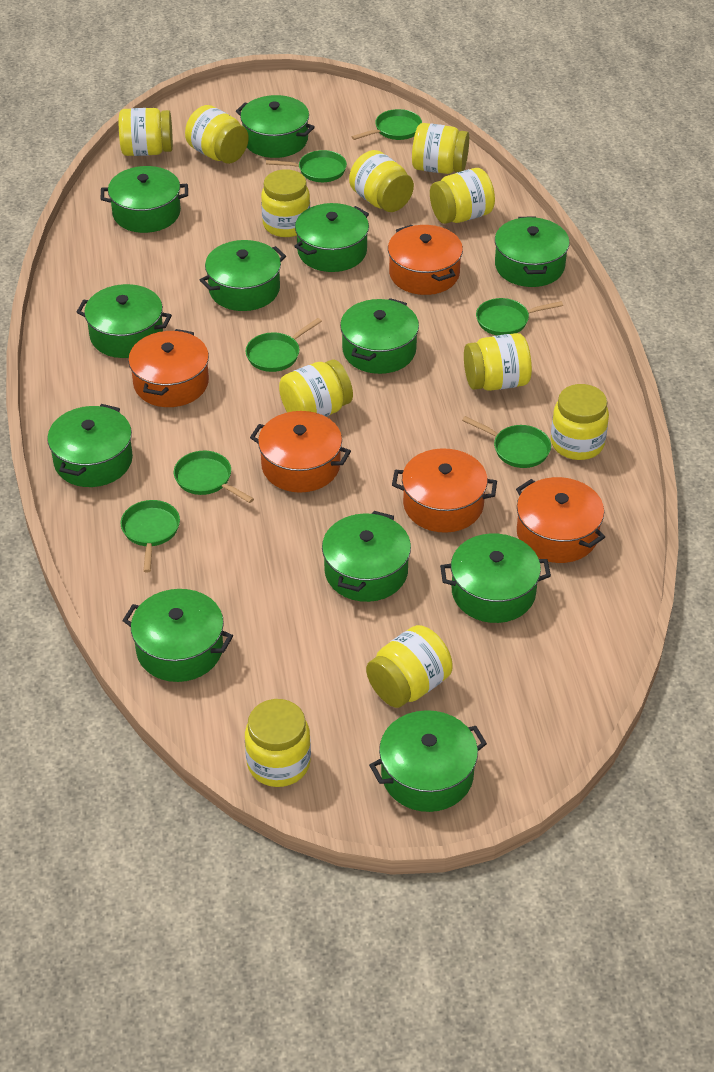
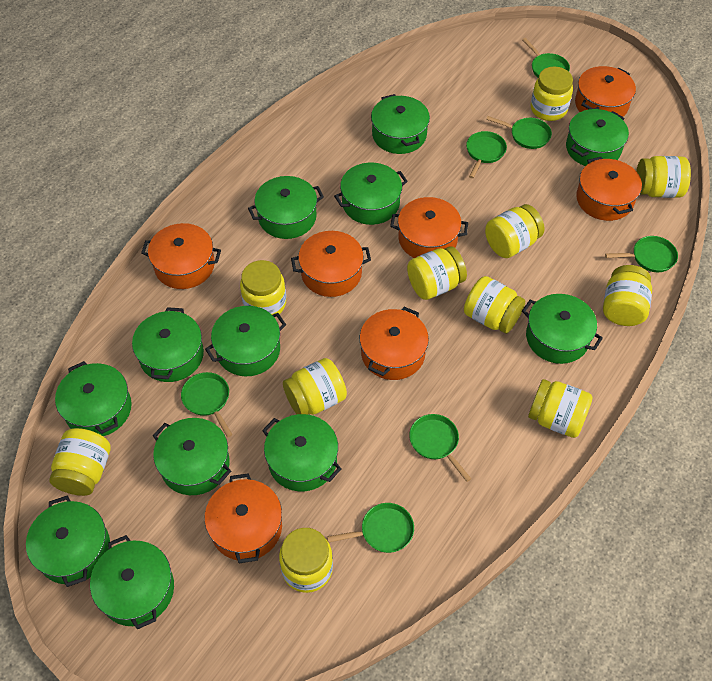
orange pot: [128,329,209,407] [250,411,351,493] [388,225,463,295] [392,448,497,533] [516,477,605,563] = 5 -> [141,223,221,289] [204,473,282,563] [291,231,371,297] [360,307,429,380] [390,197,468,258] [575,66,636,117] [576,157,642,221] = 7

